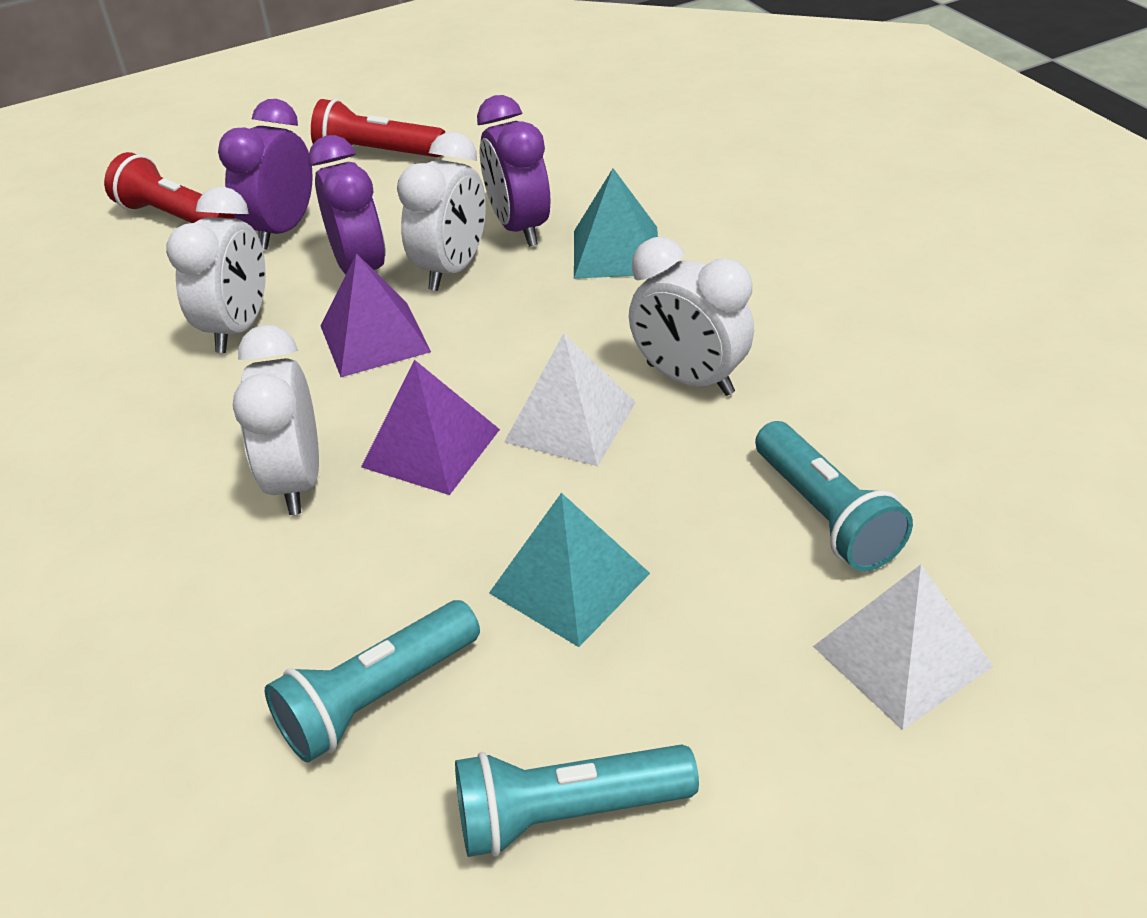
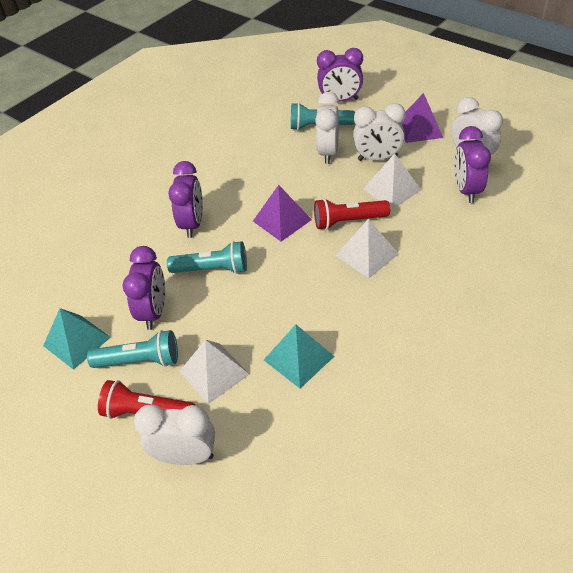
purple clock: [218,99,313,250] [308,135,386,274] [477,95,550,247] = 3 -> [122,246,165,330] [168,161,203,238] [317,48,363,101] [454,126,491,203] = 4
white pyramid: [504,333,636,466] [813,564,993,730] = 2 -> [179,340,250,404] [336,219,399,278] [363,153,421,209] = 3

